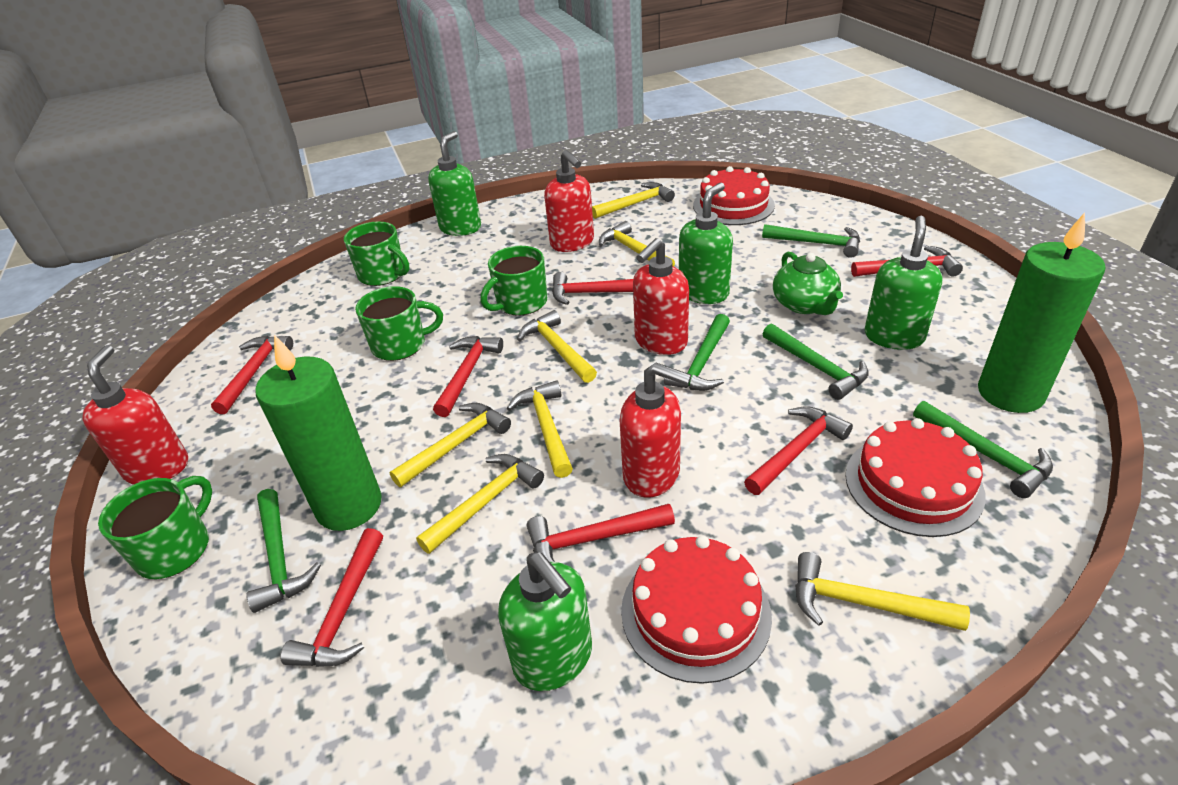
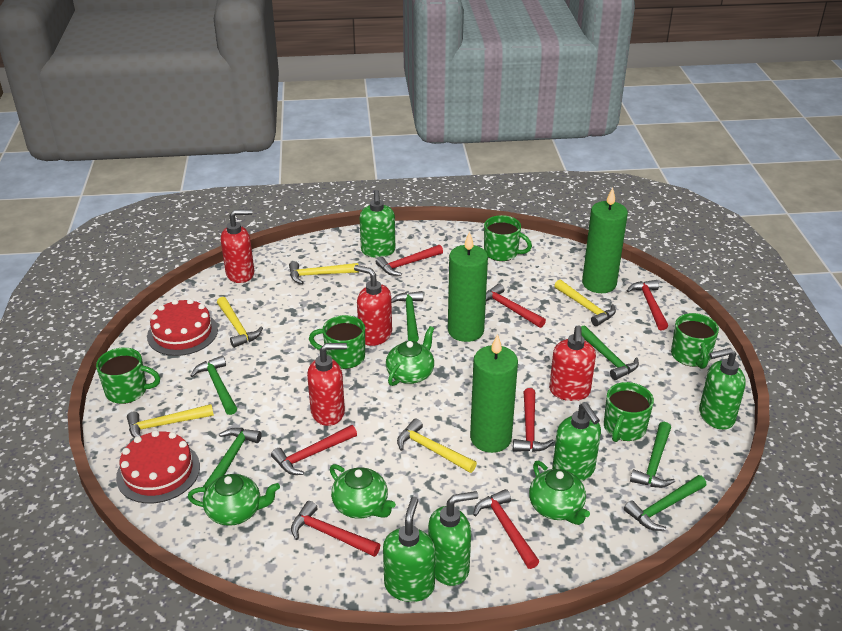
green candle: [255,335,382,531] [978,213,1105,413] = 2 -> [448,231,488,342] [470,334,518,453] [582,188,628,293] = 3
green hammer: [246,489,321,613] [664,314,730,391] [762,224,860,258] [763,324,869,400] [913,401,1053,498] = 5 -> [190,356,237,415] [203,428,262,493] [391,291,423,342] [581,326,639,380] [624,475,706,531] [630,422,675,488] = 6
green mug: [98,476,212,579] [344,221,409,286] [355,286,443,361] [480,246,547,315] = 4 -> [96,348,160,404] [309,315,365,369] [484,215,532,261] [604,382,654,442] [671,313,719,369] = 5
green soap dispenser: [428,131,481,236] [498,552,592,691] [679,183,733,304] [865,216,942,350] = 4 -> [360,190,395,258] [383,497,435,602] [428,491,478,586] [552,403,601,481] [699,348,746,430] = 5
green teapot: [773,252,843,315] = 1 -> [187,474,280,526] [330,464,396,519] [386,326,434,386] [529,461,590,525] = 4
red cake: [621,536,772,684] [693,166,775,225] [845,418,986,537] = 3 -> [116,430,200,503] [147,299,218,356] = 2
yellow hammer: [390,403,511,487] [416,454,544,554] [507,380,573,478] [517,310,597,383] [592,182,675,219] [599,221,675,266] [795,552,970,631] = 7 -> [127,404,214,438] [217,297,263,348] [289,261,359,284] [397,418,477,473] [554,280,616,326] = 5

